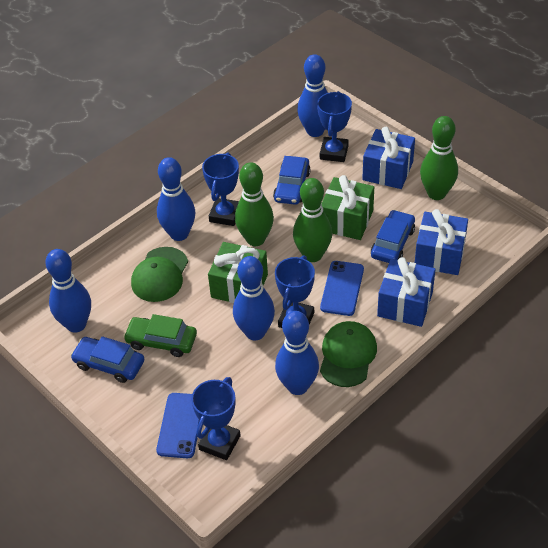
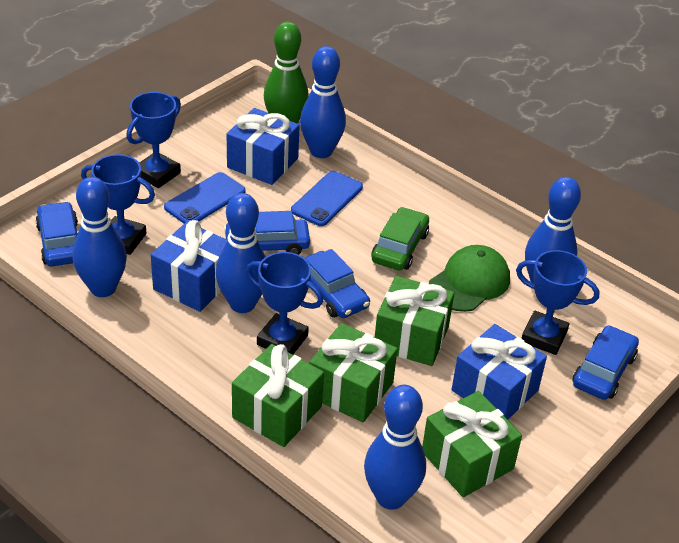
blue car: [71,336,144,383] [273,156,311,205] [371,210,415,263] = 3 -> [35,202,78,267] [224,211,310,255] [305,249,370,318] [572,325,639,400] = 4
green bowling pin: [235,162,274,246] [293,178,332,262] [420,116,458,200] = 3 -> [264,22,308,124] = 1
green cap: [131,247,188,302] [320,321,377,387] = 2 -> [429,245,510,312] = 1
green gift: [208,242,268,303] [321,175,374,240] = 2 -> [232,344,324,447] [309,323,398,423] [375,276,454,366] [422,391,522,497] = 4

